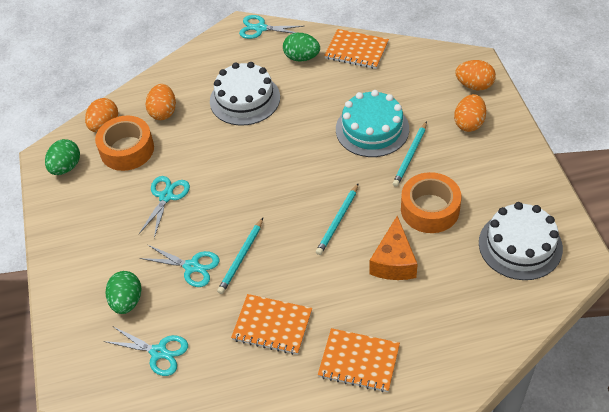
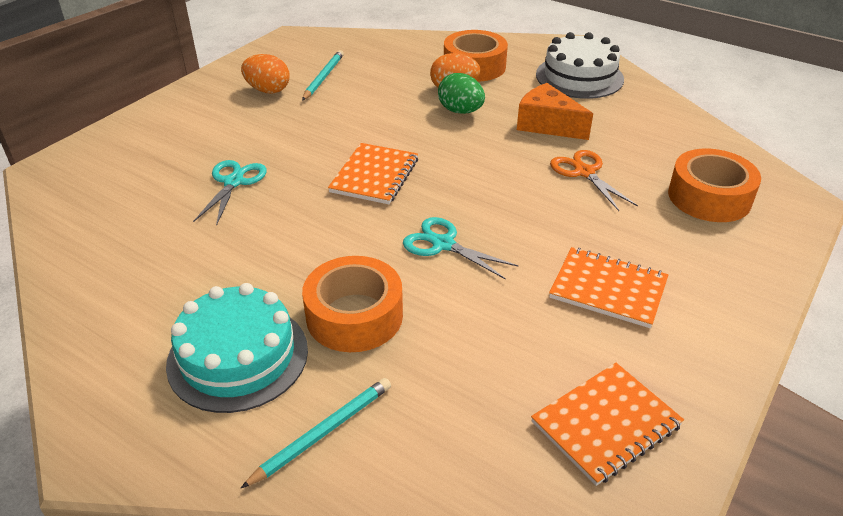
green egg: [45,139,80,175] [105,271,142,314] [283,33,320,61] = 3 -> [438,73,485,114] = 1
orange egg: [85,98,118,132] [146,84,176,120] [454,94,486,132] [455,60,496,90] = 4 -> [241,54,290,93] [430,53,480,87] = 2
orange scissors: none = 0 -> [550,150,638,211] = 1
orange tape: [95,116,154,171] [401,172,461,233] = 2 -> [302,256,403,352] [444,30,508,82] [668,149,761,222] = 3
turquoise pencil: [217,218,263,294] [316,183,359,255] [393,121,427,187] = 3 -> [241,378,391,488] [302,50,344,101] = 2
turquoise scissors: [104,326,188,376] [139,176,190,238] [140,245,219,287] [239,15,303,39] = 4 -> [193,160,267,226] [403,217,519,280] = 2
white cake: [210,62,280,126] [479,202,563,280] = 2 -> [536,32,624,99] = 1

